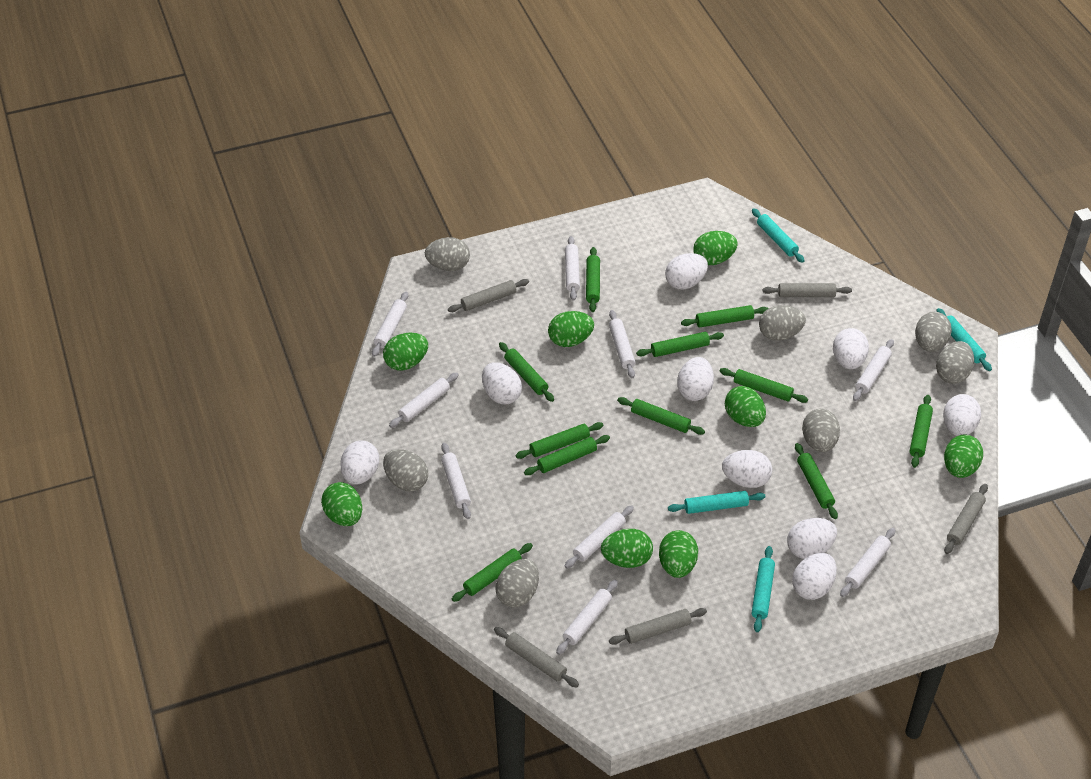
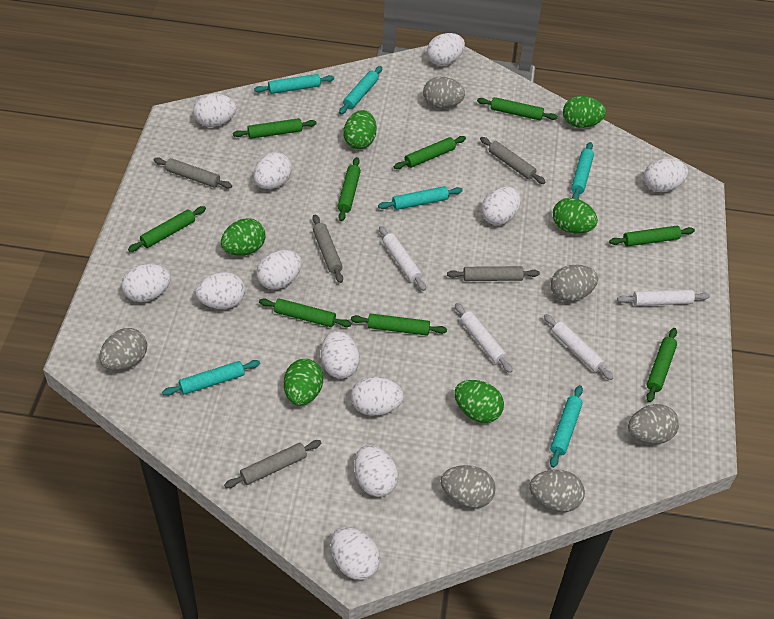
green egg: [321,482,362,526] [383,333,428,371] [548,311,594,347] [601,529,653,568] [659,530,698,578] [693,231,738,265] [725,386,766,427] [944,435,983,478] = 8 -> [221,218,266,256] [284,359,323,406] [343,110,377,149] [454,380,504,423] [553,198,598,233] [563,96,606,128] = 6
green rolling pin: [452,543,533,602] [499,342,554,402] [515,422,604,459] [524,435,610,475] [586,247,600,312] [617,397,705,435] [636,332,724,357] [681,305,769,328] [720,368,808,403] [795,443,838,519] [910,395,933,468] = 11 -> [128,206,206,252] [233,118,317,139] [259,298,351,327] [337,157,361,221] [351,314,447,336] [394,136,466,169] [477,97,558,120] [609,226,695,247] [646,328,677,402] = 9
grey egg: [383,449,428,492] [425,237,470,271] [495,559,539,608] [759,305,806,341] [802,409,840,452] [915,312,952,352] [936,341,974,384] = 7 -> [99,328,147,370] [423,77,465,109] [441,465,496,509] [529,470,585,512] [551,265,598,302] [628,404,679,444] = 6
turquoise rolling pin: [668,491,765,514] [752,208,805,263] [752,546,775,632] [936,308,992,371] = 4 -> [162,360,260,396] [254,74,334,94] [339,66,382,114] [378,186,463,210] [550,385,583,468] [571,142,594,199] = 6
white egg: [340,440,379,485] [482,362,522,404] [665,253,708,289] [677,357,714,401] [722,450,772,488] [787,518,837,559] [792,553,837,600] [833,328,869,369] [943,394,981,436] = 9 -> [122,264,171,302] [193,94,237,127] [195,272,245,309] [254,152,292,189] [256,250,302,290] [321,331,360,379] [331,527,380,580] [351,376,404,416] [354,445,398,497] [427,33,465,66] [481,187,521,225] [644,158,688,192] = 12
white rolling pin: [372,292,408,357] [389,372,459,428] [441,443,471,519] [556,580,618,655] [564,505,634,569] [565,236,580,300] [609,310,635,378] [840,528,895,597] [853,339,894,401] = 9 -> [379,226,426,291] [455,303,513,373] [544,314,614,380] [617,289,710,306] = 4

